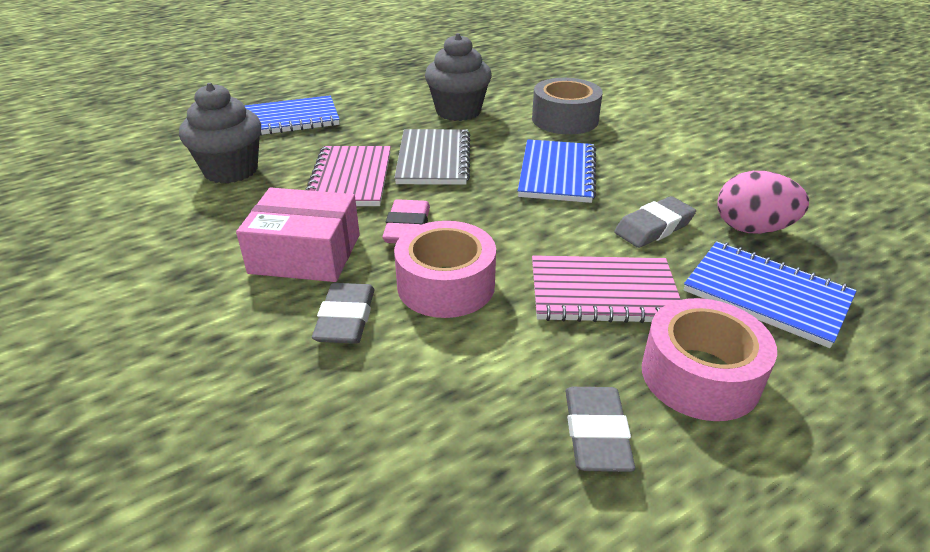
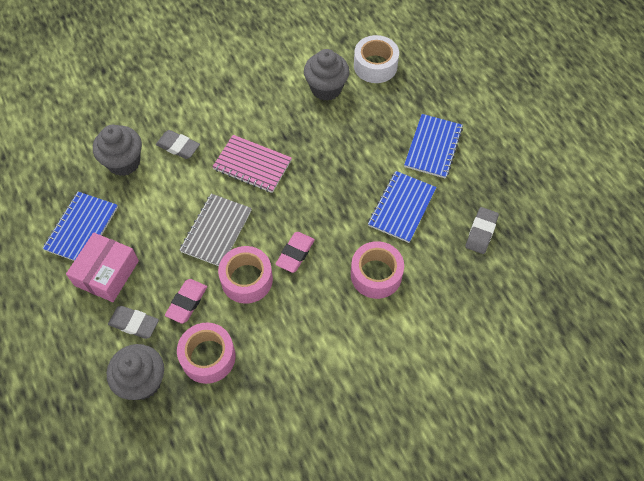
grey cupcake: [179,83,261,184] [425,33,492,121] = 2 -> [93,125,142,176] [107,344,164,400] [304,49,350,101] = 3
grey tape: [532,78,603,134] = 1 -> none = 0
pink egg: [717,171,809,234] = 1 -> none = 0
pink eraser: [382,199,430,243] = 1 -> [165,279,207,324] [276,232,315,273] = 2
pink notebook: [305,146,391,206] [532,255,681,323] = 2 -> [212,135,292,193] = 1
pink tape: [394,221,496,318] [642,298,777,421] = 2 -> [177,323,236,384] [218,246,273,304] [351,241,404,299] = 3
white tape: none = 0 -> [354,35,399,83] = 1

